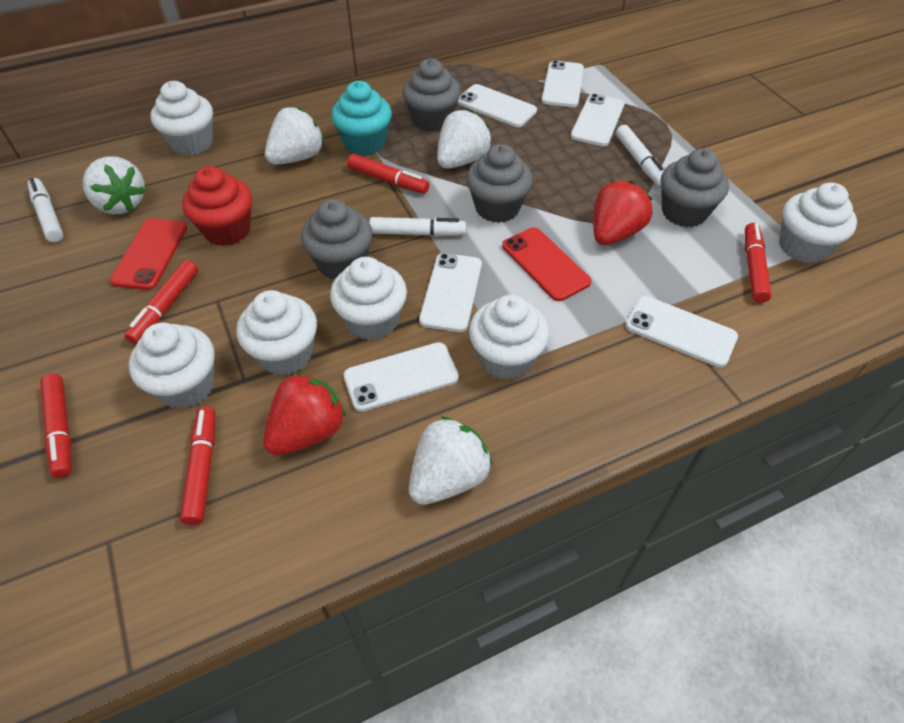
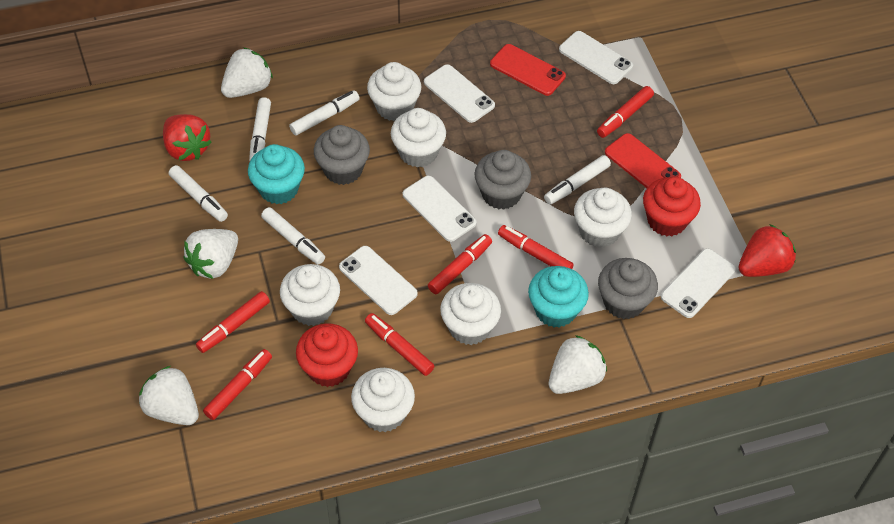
grey cupcake: [301,199,373,280] [402,58,461,132] [466,144,533,223] [661,148,729,227] = 4 -> [314,125,370,185] [474,150,531,210] [598,258,658,319] = 3
red cupcake: [182,166,252,246] = 1 -> [296,323,358,387] [643,177,701,236] = 2
red marker: [40,374,71,478] [124,260,198,344] [180,407,215,525] [347,154,430,194] [745,223,771,303] = 5 -> [196,291,270,353] [203,349,272,420] [365,313,434,376] [428,234,492,294] [498,225,574,269] [597,86,654,138] = 6
turquoise cupcake: [331,81,392,156] = 1 -> [248,144,305,204] [528,266,589,328] = 2
white marker: [28,178,63,242] [369,217,466,237] [616,125,664,186] = 3 -> [169,165,228,222] [249,97,271,161] [261,207,325,265] [289,90,360,136] [544,155,611,205] = 5
white phone: [344,342,459,412] [419,253,482,332] [457,84,537,127] [542,60,584,107] [571,94,624,146] [626,296,738,367] = 6 -> [339,246,418,315] [403,176,477,242] [424,64,495,123] [559,31,633,84] [661,248,736,318] = 5

